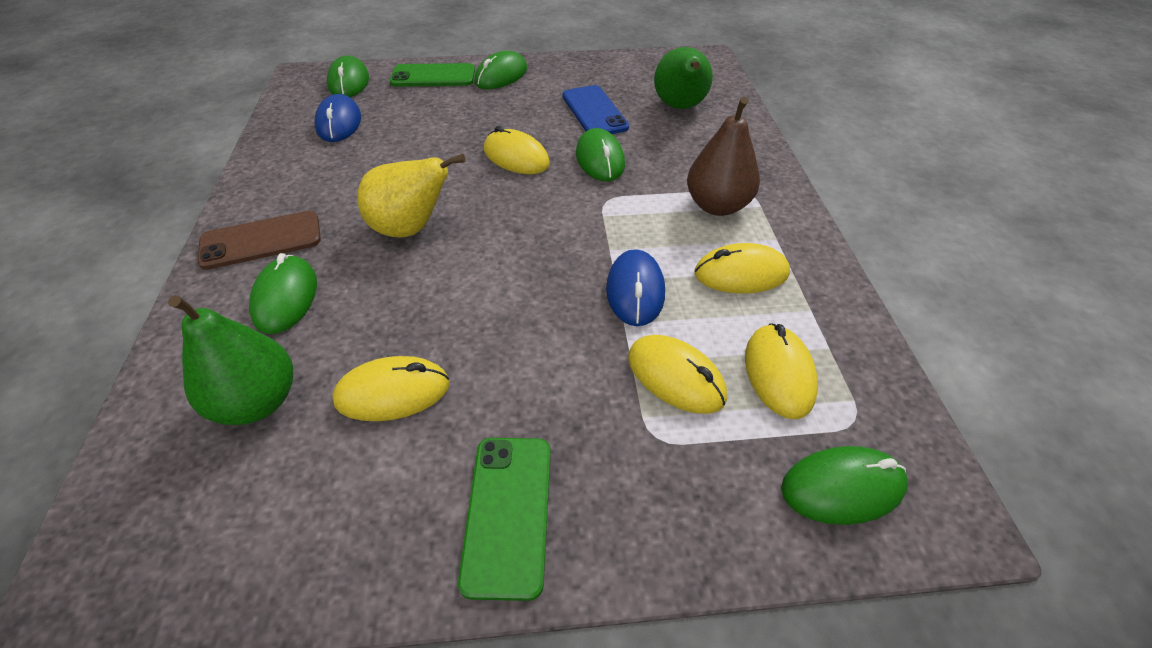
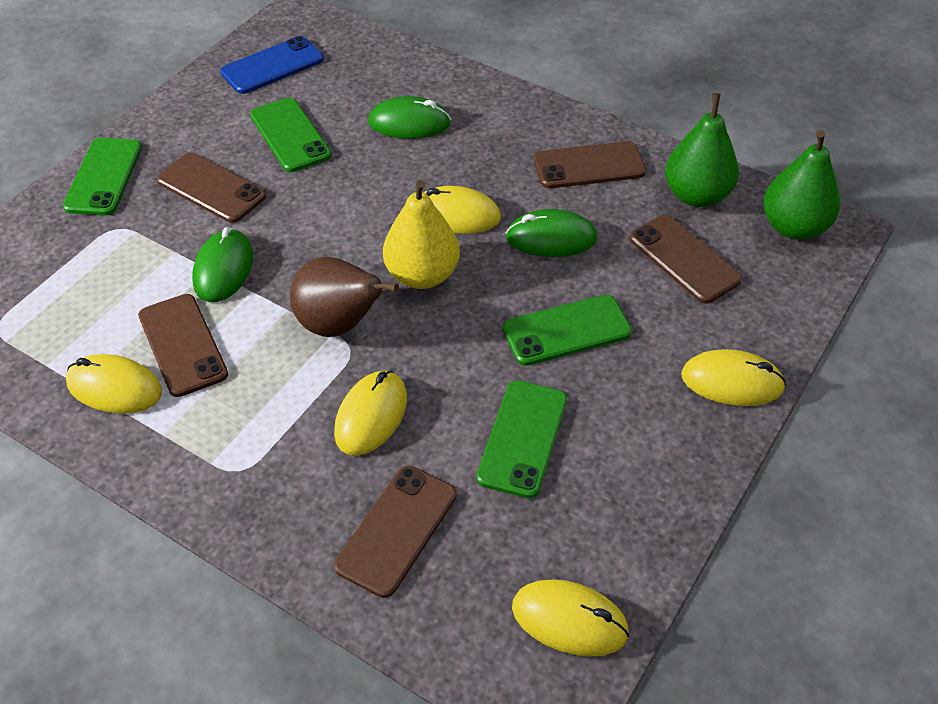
blue mouse: [314,94,361,142] [606,249,665,326] = 2 -> none = 0
brown phone: [197,211,321,270] = 1 -> [138,294,228,397] [157,153,266,223] [334,466,456,598] [534,141,646,188] [629,215,742,303] = 5
green mouse: [249,253,317,334] [327,56,369,97] [474,51,527,89] [576,128,625,181] [781,446,908,525] = 5 -> [192,227,253,302] [368,96,451,139] [506,209,597,257] = 3
green phone: [390,63,475,87] [458,438,551,601] = 2 -> [63,138,142,215] [250,98,331,172] [477,380,567,498] [502,295,632,366] = 4

